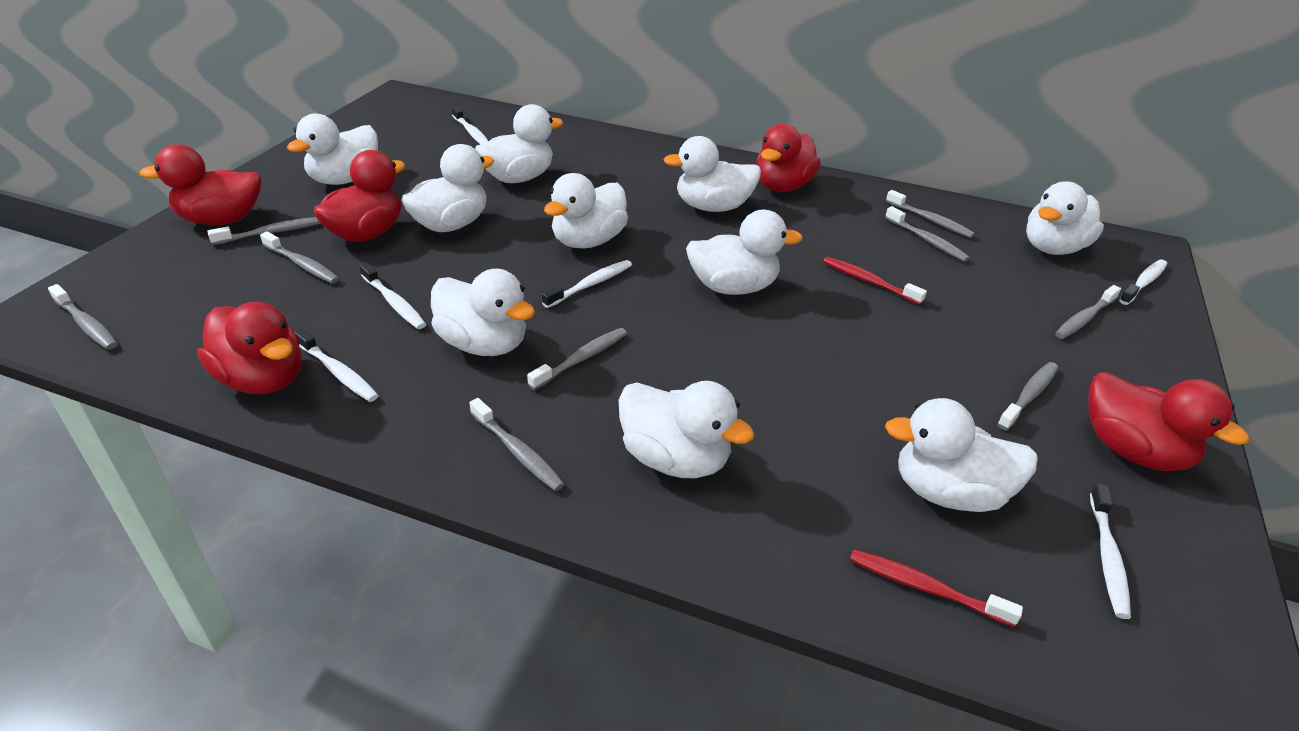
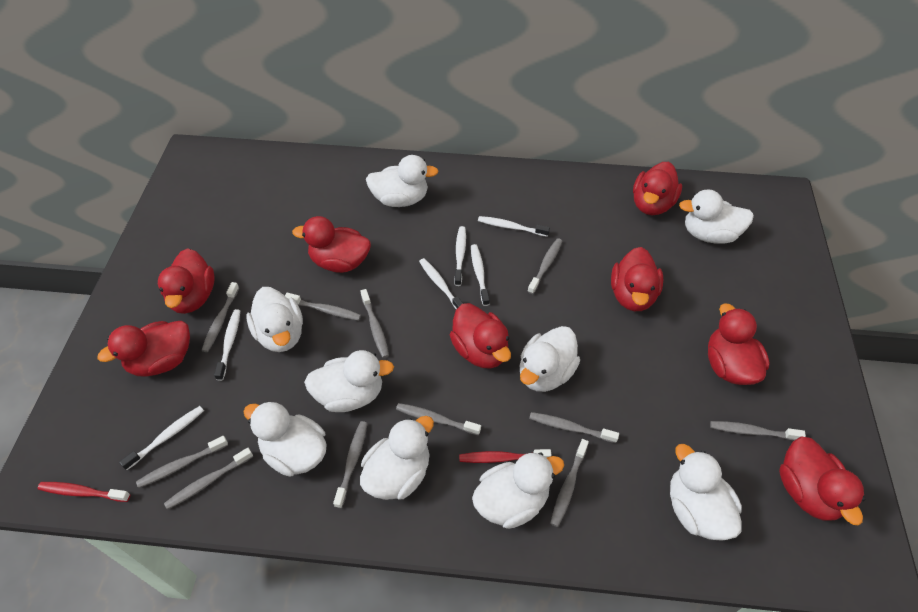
grey toothbrush: [48,284,118,350] [207,217,321,245] [260,231,339,284] [470,398,565,491] [527,328,627,390] [885,206,970,262] [886,190,975,238] [997,362,1058,430] [1055,285,1121,339] = 9 -> [136,436,228,488] [164,448,253,510] [201,282,239,352] [285,293,361,321] [333,421,368,508] [360,289,389,358] [396,403,481,435] [527,238,562,294] [529,412,619,443] [550,439,589,527] [710,421,806,441] = 11
red duck: [140,144,261,225] [197,302,301,394] [314,150,405,242] [756,124,821,192] [1088,372,1249,471] = 5 -> [97,321,190,377] [158,248,215,314] [292,216,371,273] [450,303,511,369] [611,247,663,311] [633,162,682,215] [708,303,770,385] [779,436,865,525] = 8
white duck: [287,113,378,185] [401,144,494,232] [431,269,535,356] [475,104,563,183] [544,173,628,248] [619,381,755,478] [663,136,761,212] [686,210,803,295] [885,398,1038,512] [1026,181,1104,255] = 10 -> [243,401,327,477] [247,287,303,352] [304,350,394,412] [360,416,434,500] [366,155,438,207] [472,453,564,529] [520,326,580,392] [670,444,742,541] [679,190,754,244] = 9

